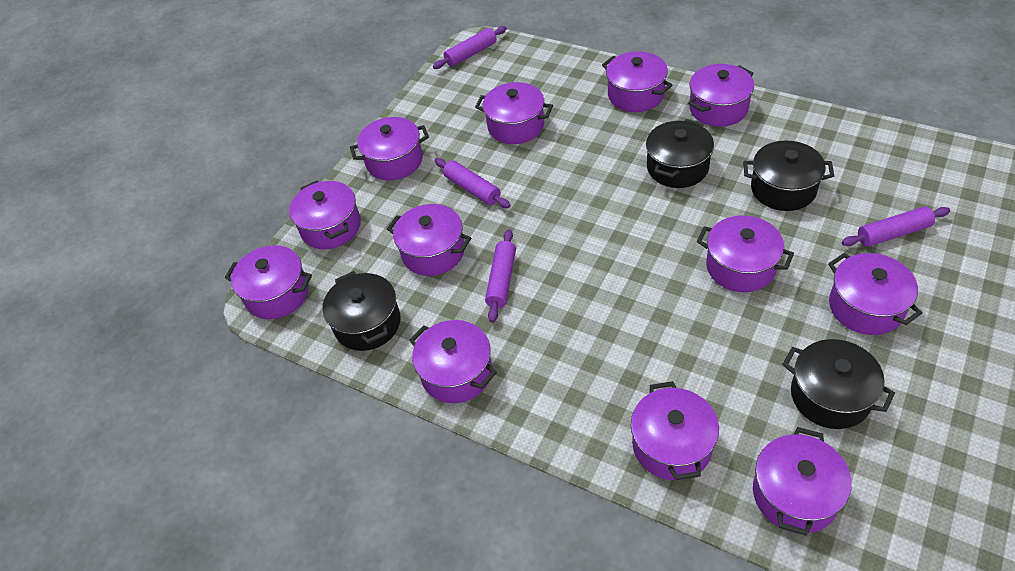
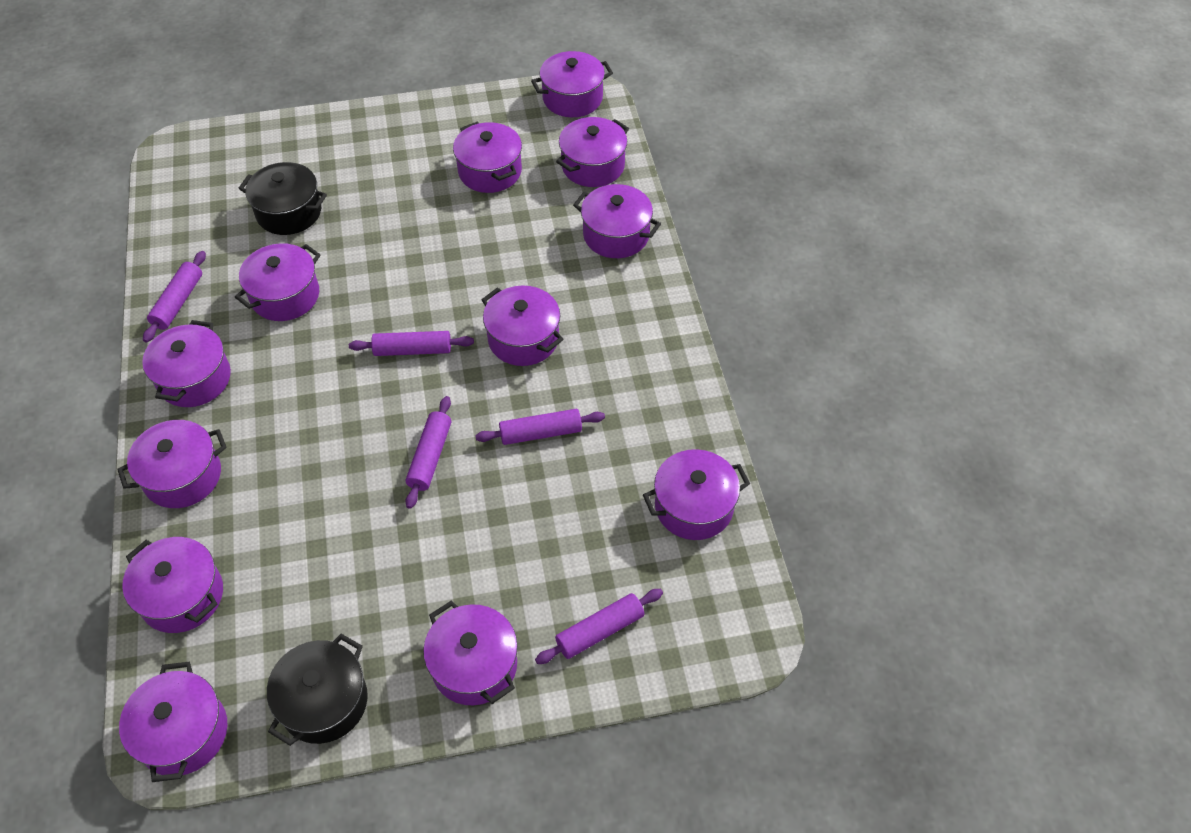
black pot: [323,271,401,351] [646,119,714,188] [743,141,834,211] [782,339,895,429] = 4 -> [238,162,327,235] [267,634,368,746] = 2
purple rolling pin: [433,26,507,69] [434,158,511,208] [485,229,516,322] [842,206,950,247] = 4 -> [143,251,206,342] [349,331,474,356] [406,396,451,509] [475,409,605,445] [535,589,663,664] = 5

